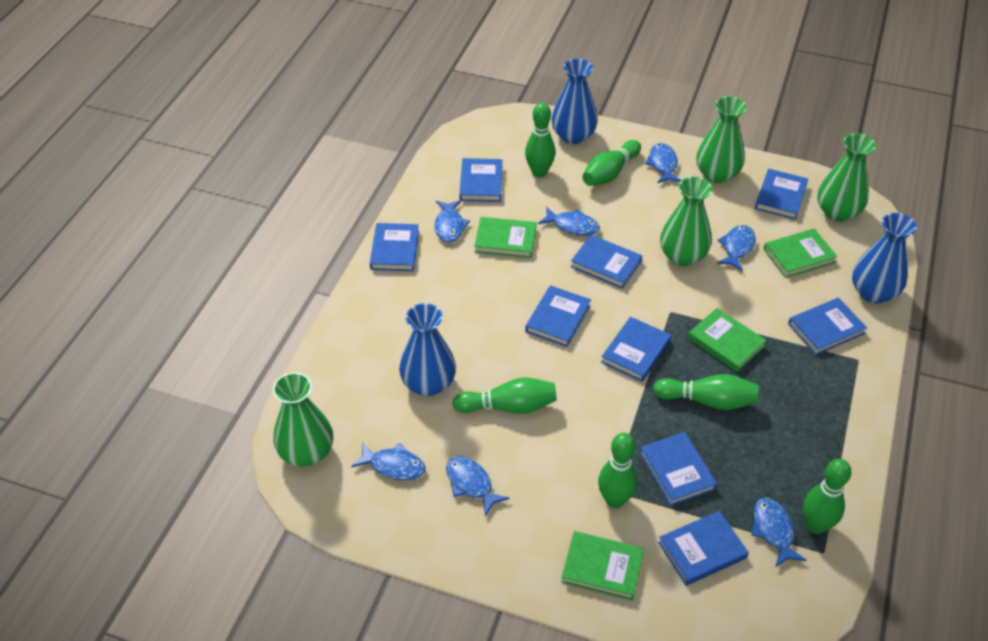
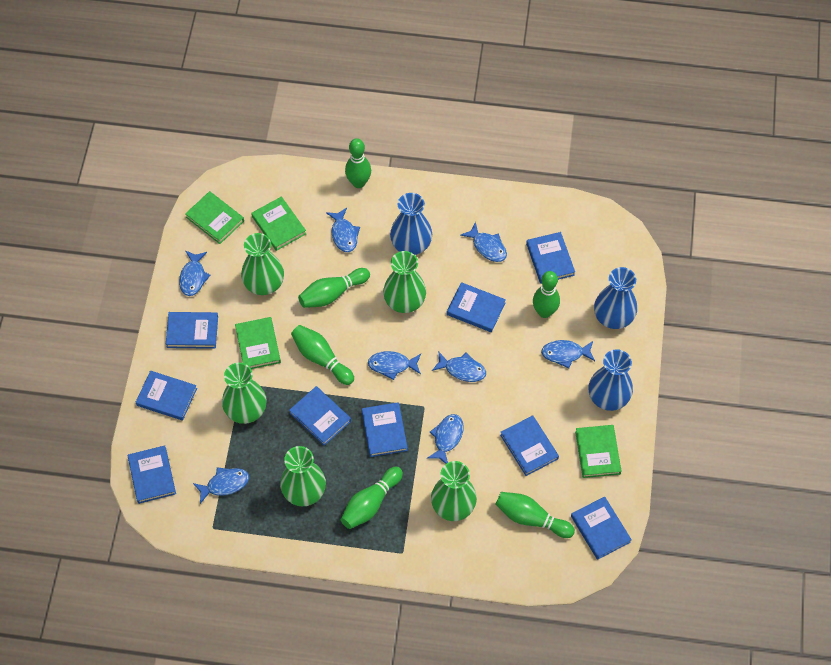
blue fish: [351,443,425,481] [434,200,470,243] [446,456,509,516] [538,207,600,236] [645,143,681,183] [717,225,756,271] [752,498,807,567] = 7 -> [179,251,210,296] [193,467,249,504] [326,208,360,252] [368,351,421,380] [427,414,464,464] [432,352,486,382] [460,222,507,262] [541,340,595,368] = 8
green vase: [273,372,333,467] [660,177,712,266] [696,96,747,183] [817,133,876,222] = 4 -> [222,363,267,424] [241,233,284,295] [280,446,326,506] [383,251,426,313] [431,461,477,521] = 5

